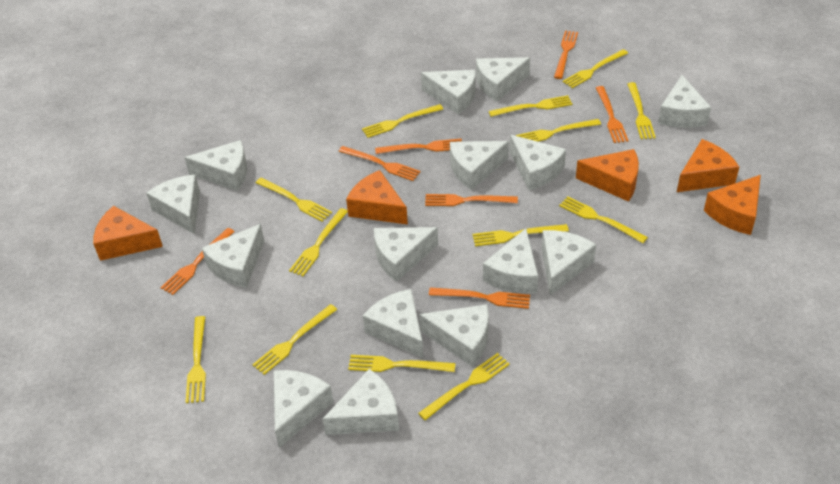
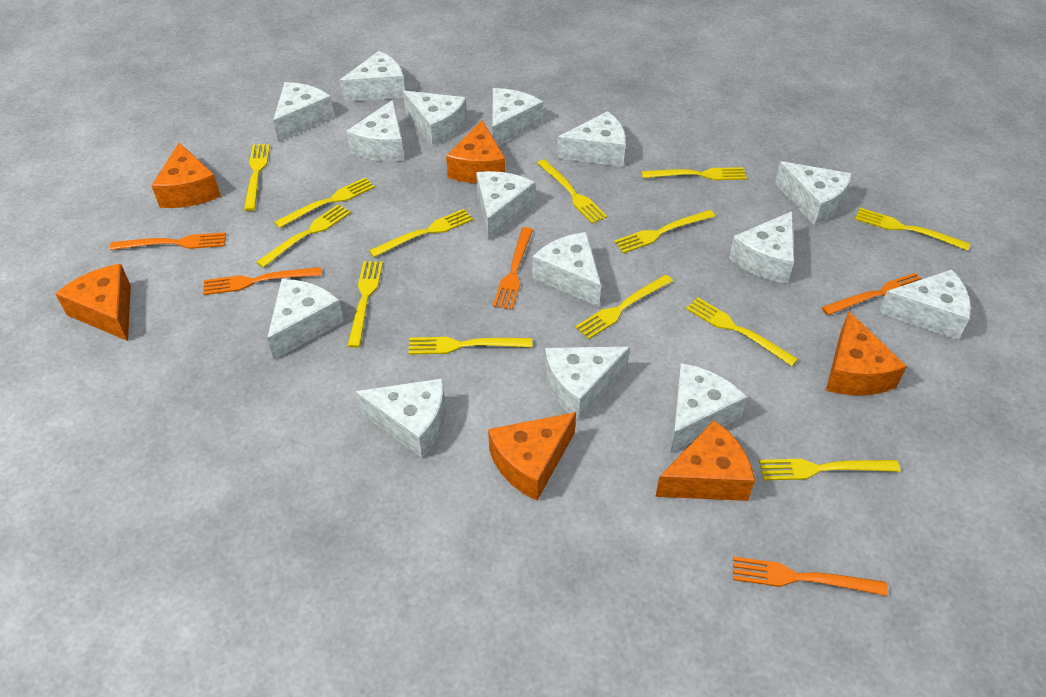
orange cheese: [93,206,163,261] [346,170,408,225] [576,149,639,202] [677,139,739,192] [704,175,761,235] = 5 -> [55,264,131,341] [151,143,221,208] [446,120,506,183] [488,412,576,501] [655,420,755,501] [826,311,907,396] = 6
orange fork: [160,228,235,295] [338,146,421,181] [375,139,462,154] [425,194,518,206] [429,287,530,309] [554,31,578,79] [596,86,629,143] = 7 -> [110,232,226,250] [203,267,321,295] [493,227,533,310] [733,557,888,596] [821,273,921,315] = 5

